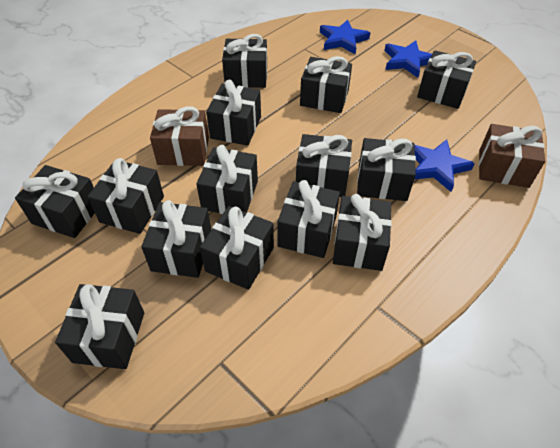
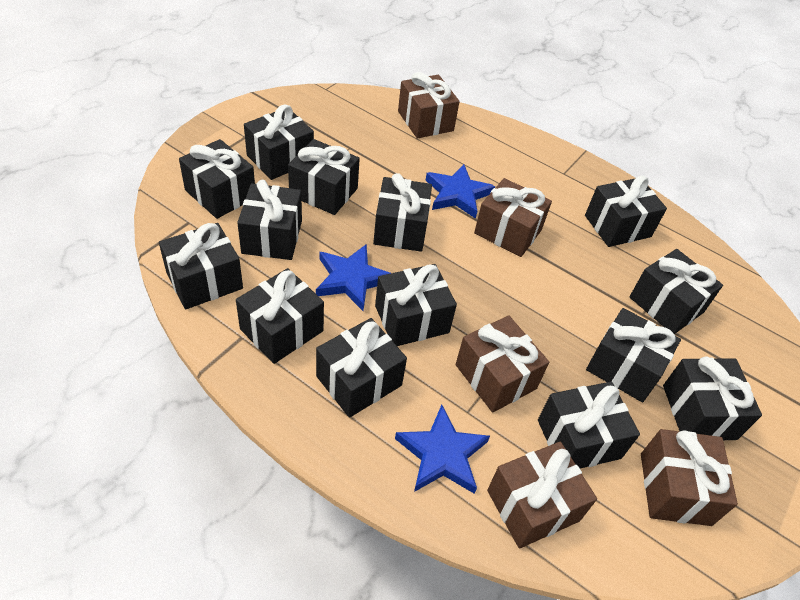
brown gift: [150,106,209,166] [479,124,545,188] = 2 -> [398,72,460,138] [456,315,549,413] [474,178,552,257] [487,442,597,549] [641,429,738,526] = 5

